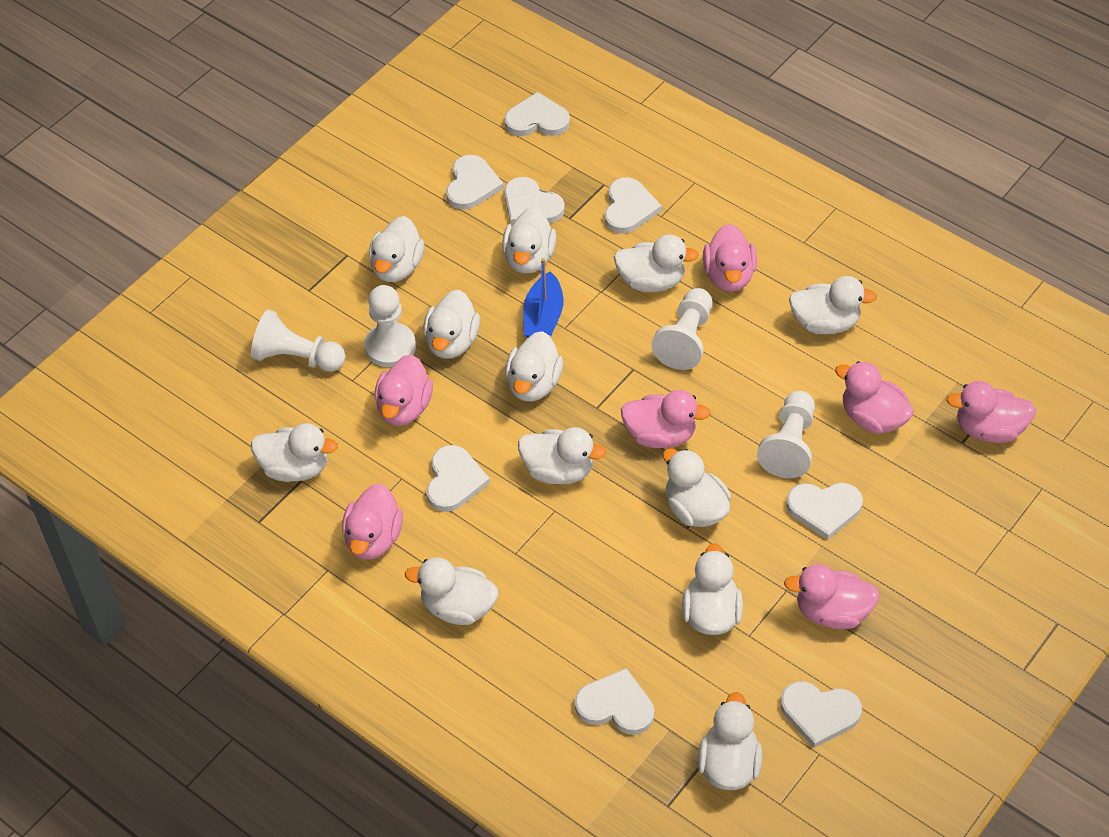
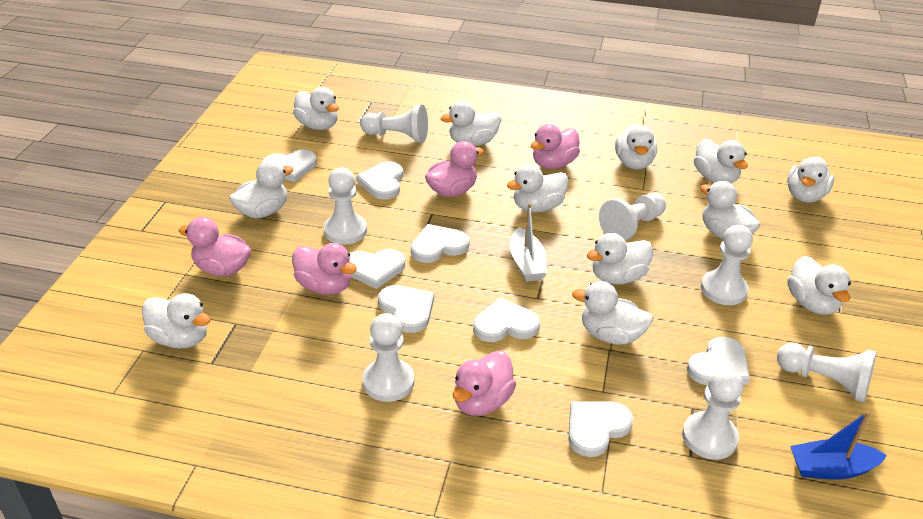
pink duck: [342,483,403,560] [375,354,433,426] [621,390,711,448] [703,224,757,292] [784,564,880,629] [835,361,914,434] [946,381,1036,443] = 7 -> [179,217,251,276] [292,243,357,295] [425,141,484,197] [453,351,516,416] [531,124,580,169] = 5
white boat: none = 0 -> [510,203,548,282] = 1
white pawn: [251,309,346,372] [364,285,416,367] [651,288,713,370] [757,391,815,478] = 4 -> [324,168,367,245] [360,104,428,143] [363,313,414,402] [599,193,666,241] [682,368,743,460] [701,225,753,305] [777,343,877,402] = 7

